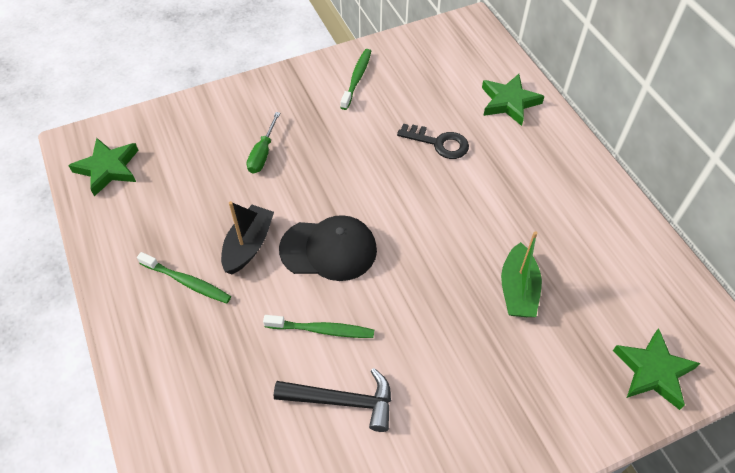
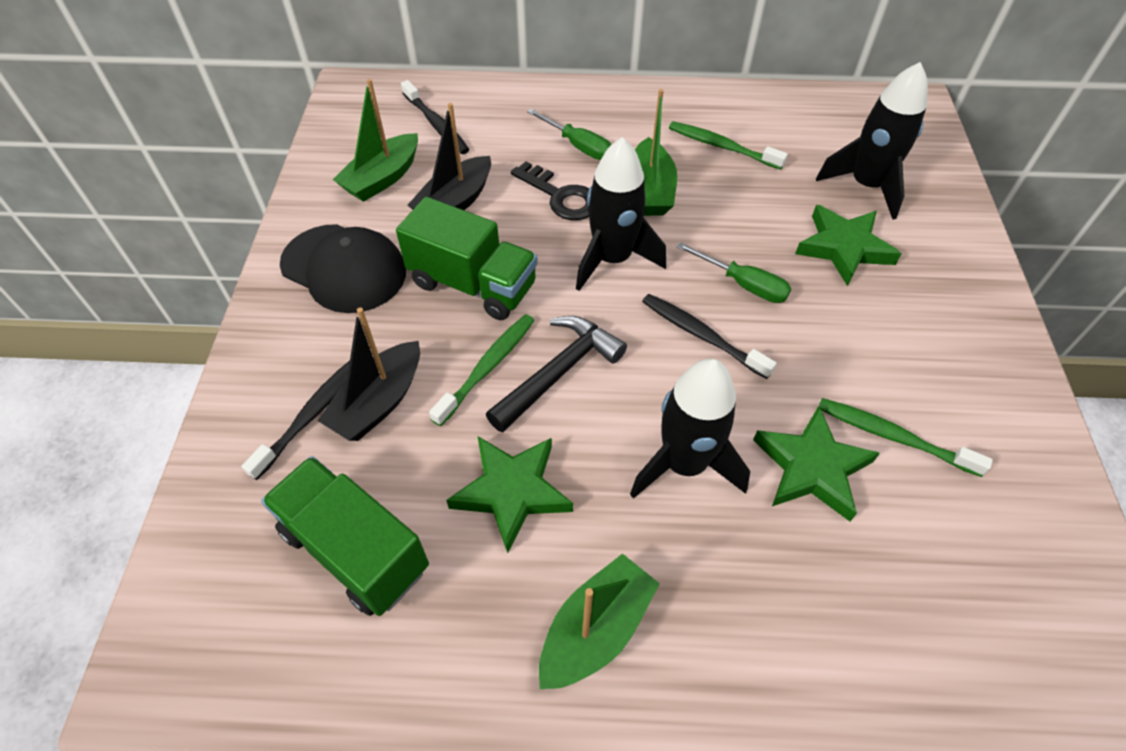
black boat: [221,201,274,275] = 1 -> [318,307,420,441] [408,103,491,210] = 2
black rocket: none = 0 -> [576,137,666,291] [630,358,750,499] [816,62,928,220] = 3
black toothbrush: none = 0 -> [241,361,350,480] [401,80,469,154] [642,294,777,379] = 3
green boat: [501,231,542,317] = 1 -> [333,79,418,202] [539,553,660,689] [635,89,677,216] = 3
green screwdriver: [247,112,280,173] = 1 -> [527,109,611,160] [676,242,791,303] = 2
green truck: none = 0 -> [261,456,429,616] [396,197,538,320] = 2

